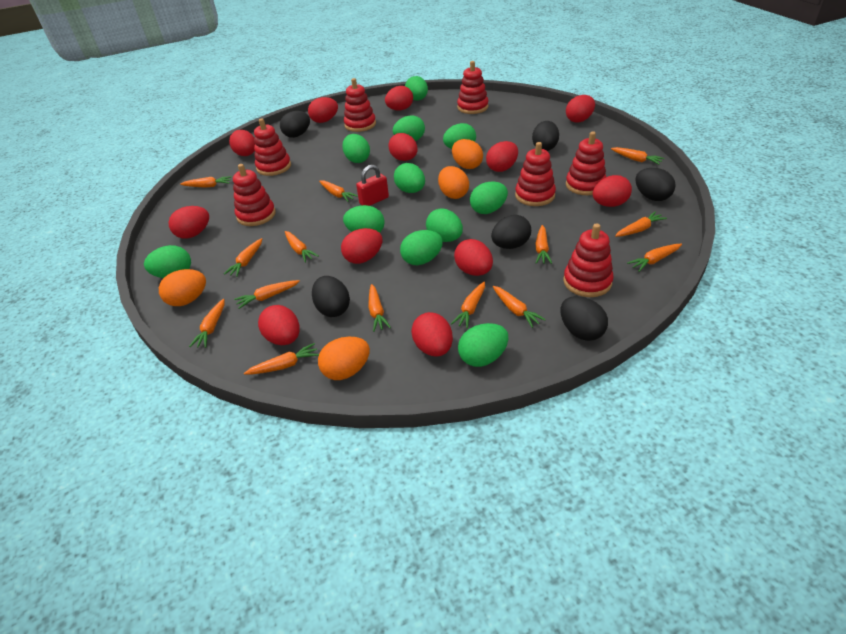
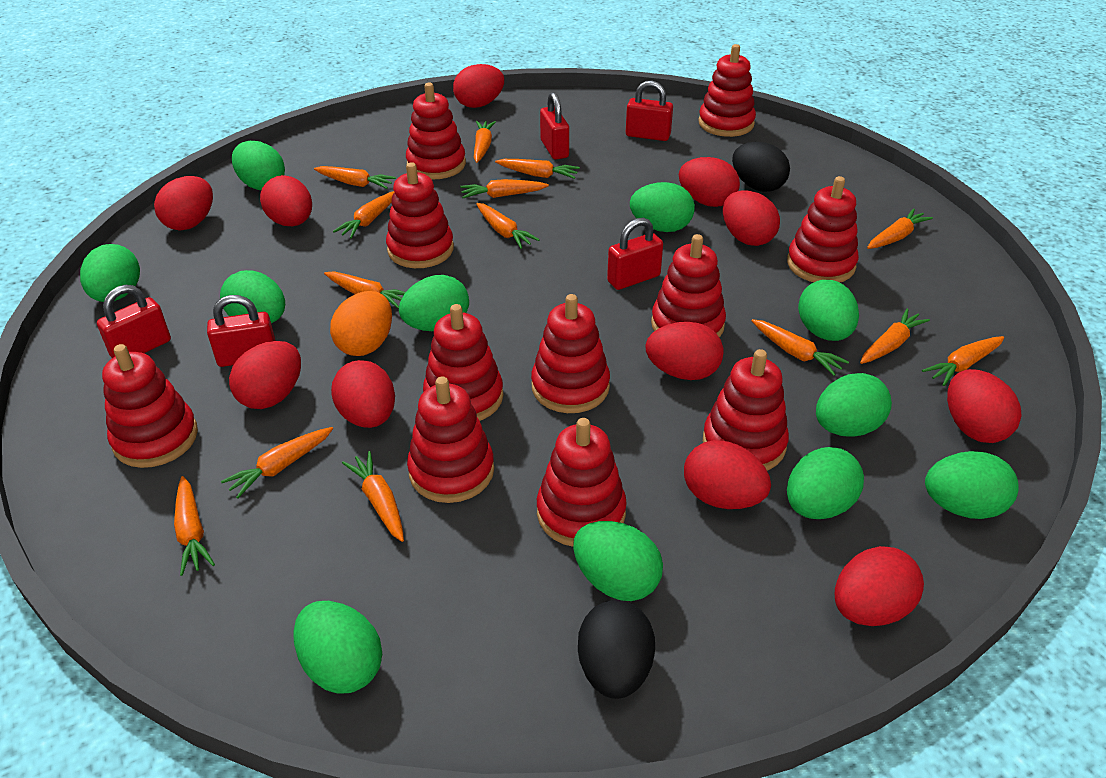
black egg: [280,111,310,138] [312,276,350,317] [491,215,531,249] [532,121,559,151] [561,296,608,341] [635,168,676,201] = 6 -> [578,600,655,699] [732,142,790,192] = 2
orange egg: [159,269,206,306] [318,337,370,380] [438,166,469,199] [452,139,483,169] = 4 -> [330,291,392,356] = 1
red egg: [168,206,209,239] [229,130,255,156] [258,305,300,345] [308,97,338,123] [341,228,382,264] [385,86,413,111] [388,133,418,161] [411,312,453,357] [454,239,493,276] [486,141,518,172] [566,95,595,123] [593,175,632,207] = 12 -> [154,176,213,231] [229,341,301,409] [260,175,312,226] [331,360,395,428] [453,64,504,108] [646,322,724,380] [679,157,740,207] [684,440,771,509] [723,190,780,246] [835,546,924,626] [947,369,1022,443] = 11
red padlock: [356,165,389,206] = 1 -> [97,285,171,358] [207,295,276,367] [540,92,569,159] [607,218,663,290] [626,80,673,141] = 5
red stacking toy: [233,164,276,226] [254,118,291,176] [344,78,376,132] [457,61,489,114] [515,142,556,206] [563,223,614,297] [566,131,606,195] = 7 -> [102,344,198,468] [386,162,454,268] [406,83,466,180] [407,376,494,503] [423,304,503,421] [531,294,610,413] [537,418,627,547] [651,234,726,338] [698,44,756,137] [703,349,789,471] [787,176,859,282] = 11

